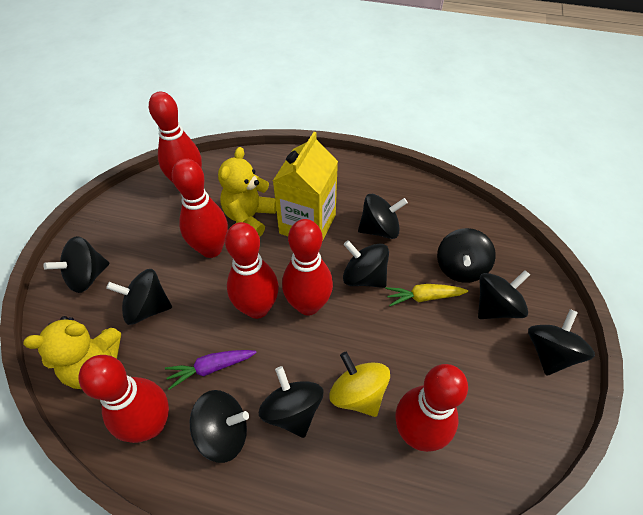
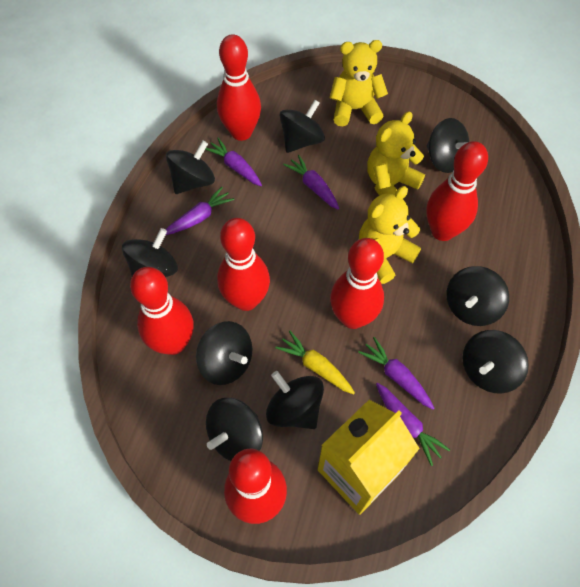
purple carrot: [165,350,257,390] = 1 -> [166,187,234,235] [205,138,262,186] [283,155,339,210] [358,337,434,409] [376,383,450,466] = 5
yellow spinning top: [329,352,390,417] = 1 -> none = 0
yellow teddy bear: [23,316,121,389] [218,147,276,237] = 2 -> [330,40,388,126] [359,186,421,284] [367,111,425,196] = 3

